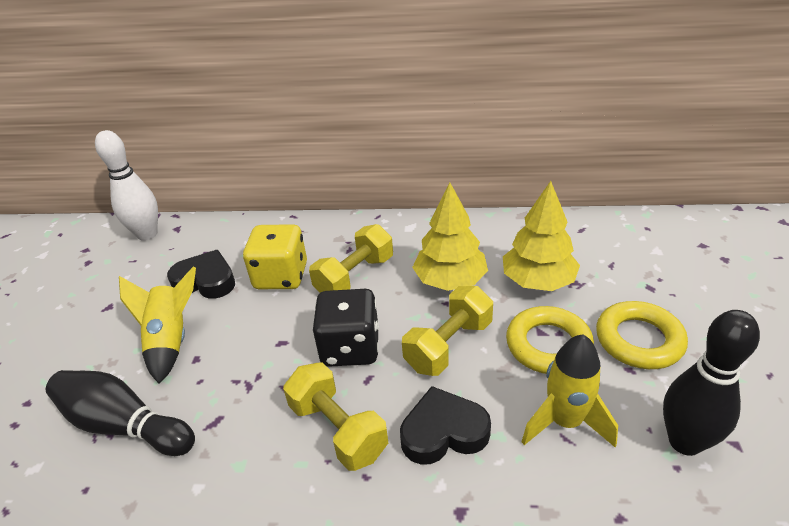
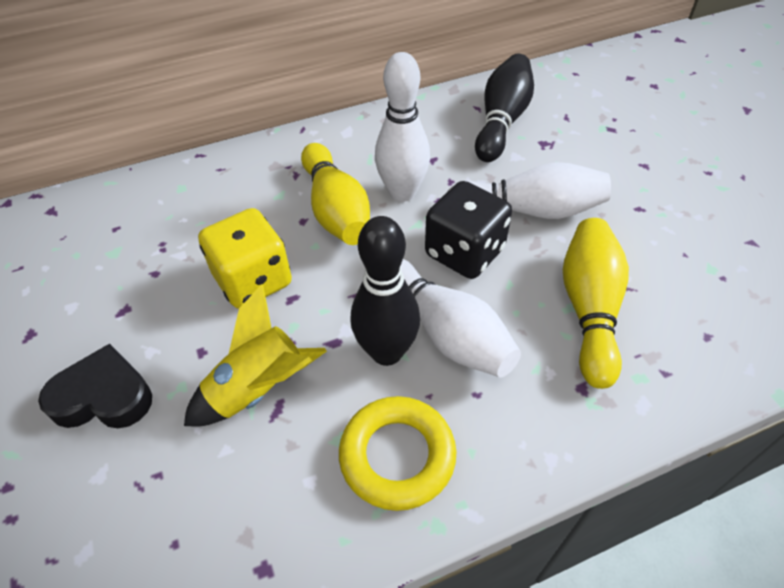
black heart: [167,250,235,299] [400,386,491,465] = 2 -> [38,343,152,428] = 1
white bowling pin: [95,130,158,241] = 1 -> [375,52,430,202] [401,259,521,378] [447,162,611,219] = 3
yellow bowling pin: none = 0 -> [301,143,370,245] [563,218,629,389] = 2
yellow dumbbell: [283,362,388,471] [309,224,393,293] [402,286,493,376] = 3 -> none = 0
yellow ring: [506,306,594,374] [596,301,688,369] = 2 -> [339,396,456,511] = 1
yellow rocket: [119,267,196,384] [521,334,618,447] = 2 -> [184,284,327,427] = 1
yellow tree: [412,182,488,291] [503,181,580,291] = 2 -> none = 0

